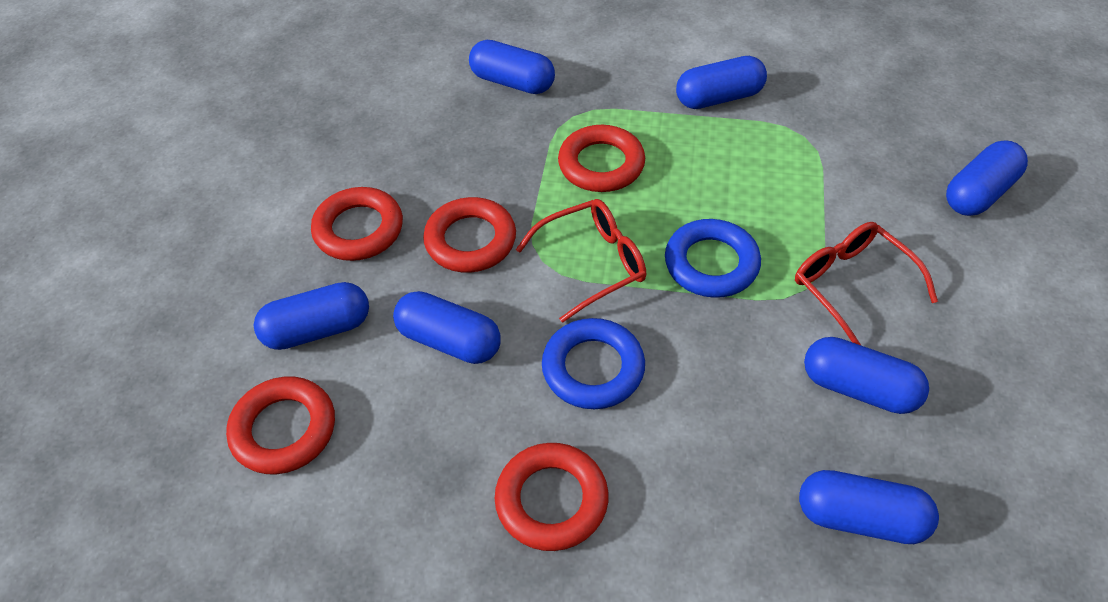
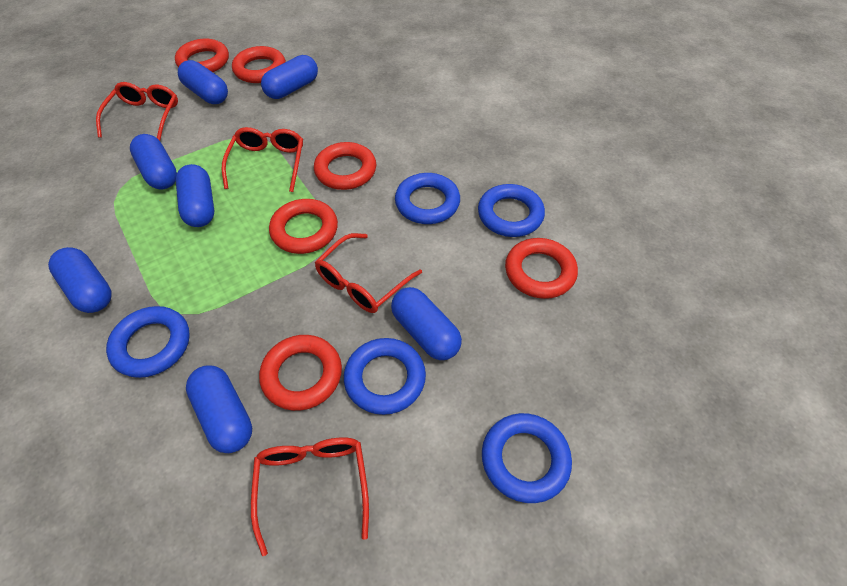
blue ring: [542,318,645,409] [665,219,761,298] = 2 -> [106,306,190,378] [344,338,426,415] [395,173,460,224] [478,184,545,237] [482,413,572,503] = 5
red glasses: [516,199,646,323] [795,222,938,346] = 2 -> [96,82,178,141] [222,127,303,192] [251,438,369,556] [315,233,422,313] = 4
red ring: [226,377,335,474] [311,187,403,261] [423,197,516,273] [495,443,608,551] [558,125,645,192] = 5 -> [175,39,229,72] [232,46,286,83] [259,335,342,411] [269,199,338,254] [314,142,376,190] [505,238,578,299] = 6

